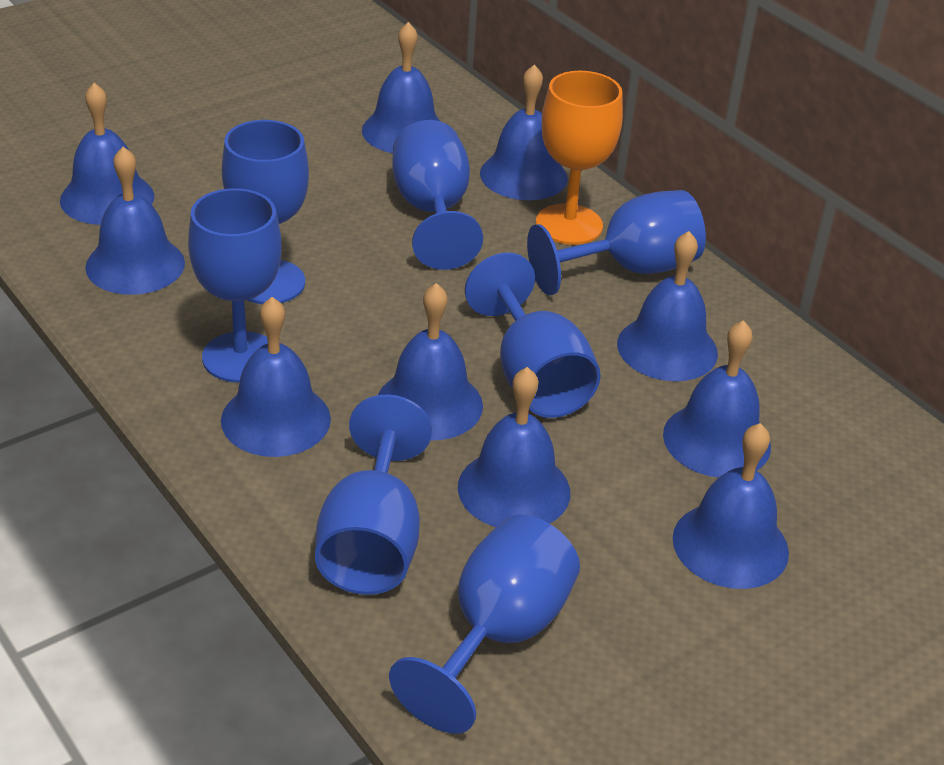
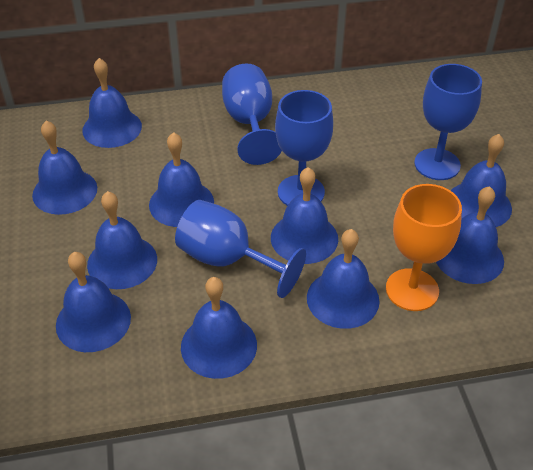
blue goblet: [188,188,282,383] [222,120,309,304] [315,394,432,595] [389,515,580,734] [392,120,483,270] [465,253,601,418] [527,190,706,295] = 7 -> [175,200,306,298] [222,64,282,165] [275,90,333,206] [414,64,482,180] = 4

